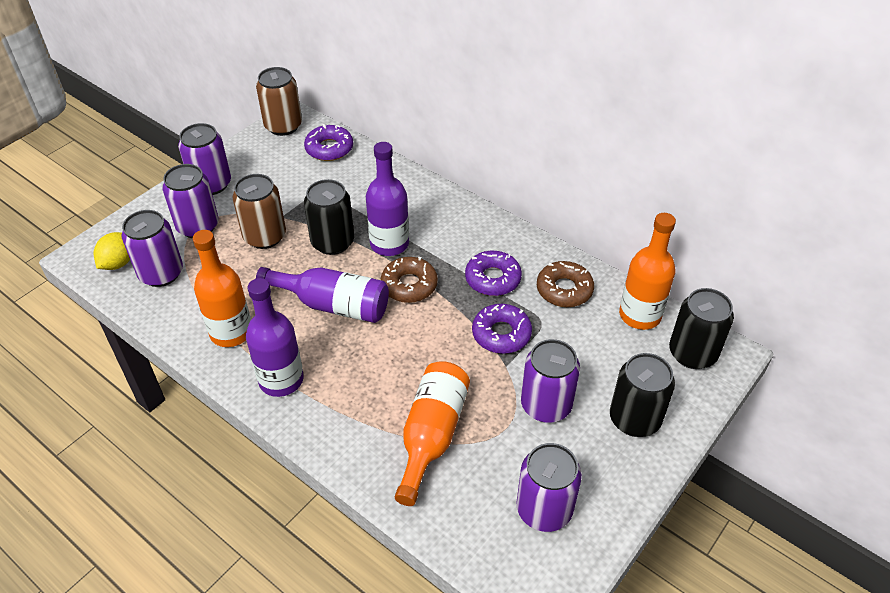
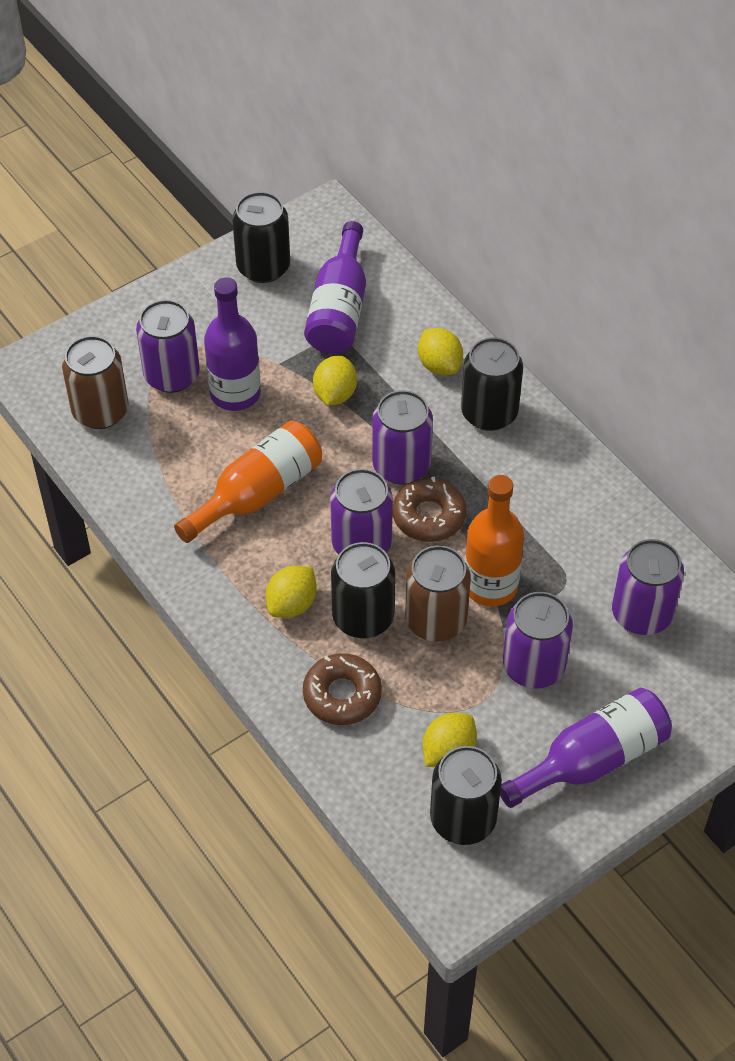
black can: [304,179,354,255] [610,353,675,437] [669,288,734,369] = 3 -> [232,192,290,283] [331,542,395,638] [430,746,502,845] [461,337,523,431] = 4
orange bottle: [193,230,251,347] [395,361,470,506] [619,213,676,330] = 3 -> [174,421,322,543] [465,475,524,607] = 2
purple donut: [304,124,353,161] [465,251,522,296] [472,304,532,354] = 3 -> none = 0
yellow lemon: [94,232,130,270] = 1 -> [266,566,317,618] [313,355,357,406] [418,328,463,375] [422,713,477,767] = 4

